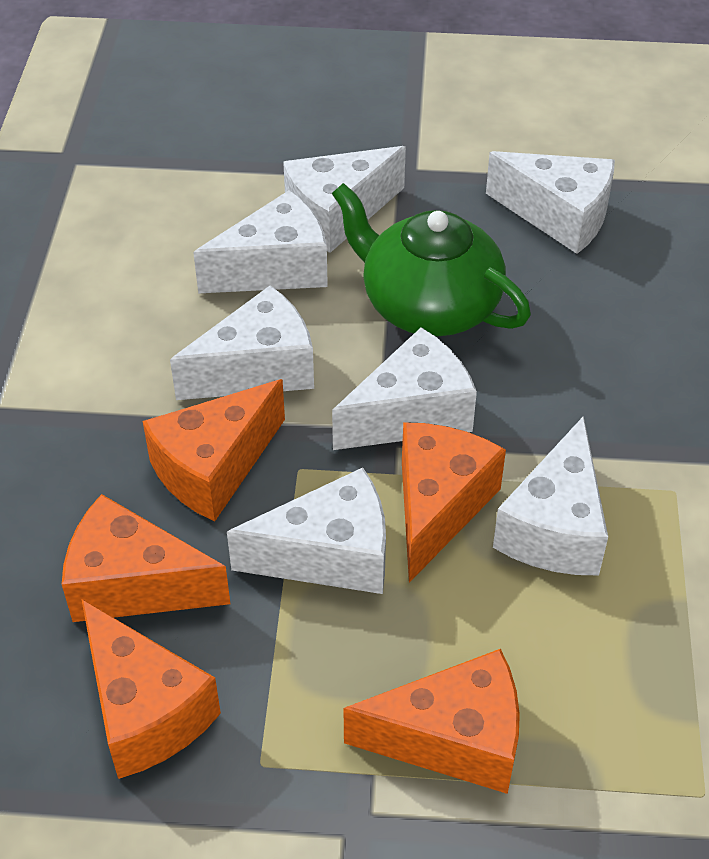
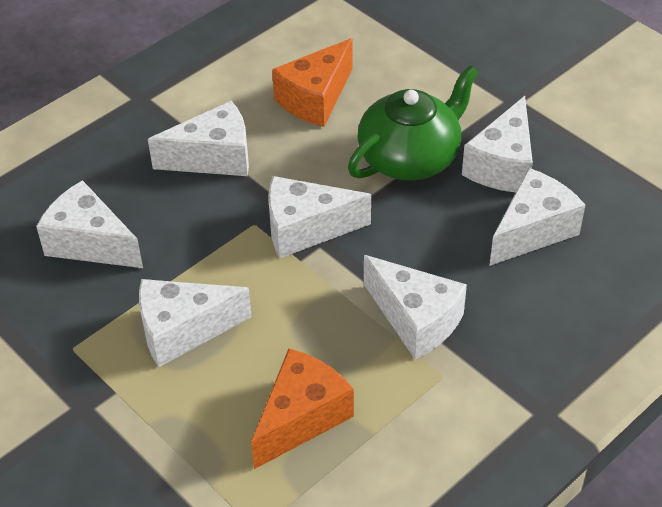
orange cheese: [62,494,230,622] [82,600,221,779] [143,379,285,522] [343,649,520,794] [402,422,506,583] = 5 -> [251,348,354,469] [272,38,353,127] = 2

